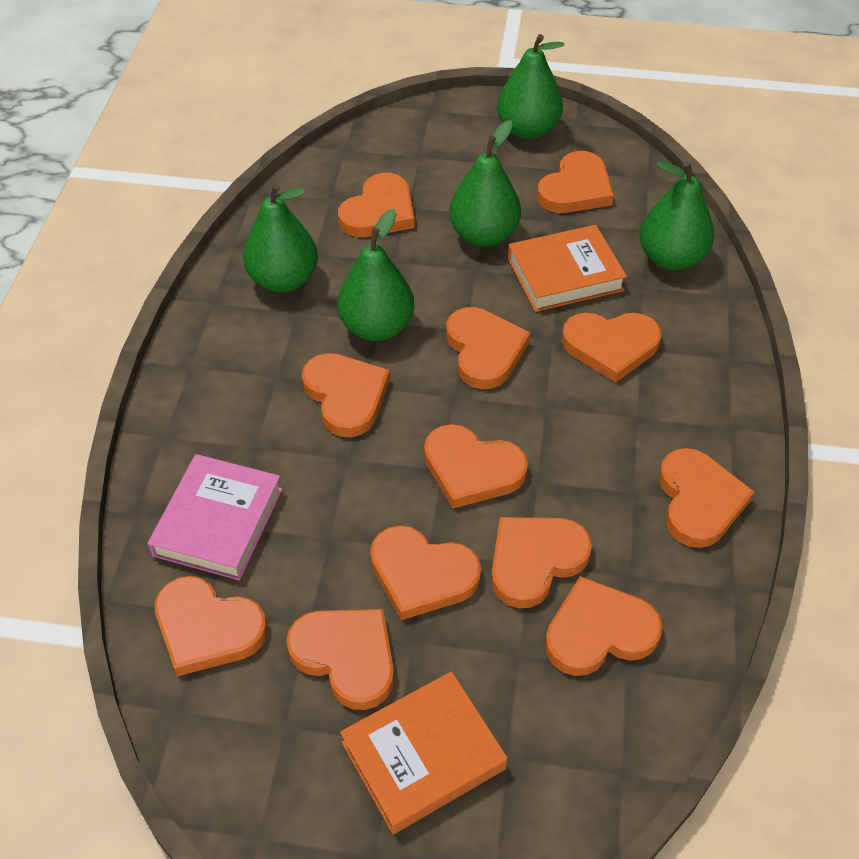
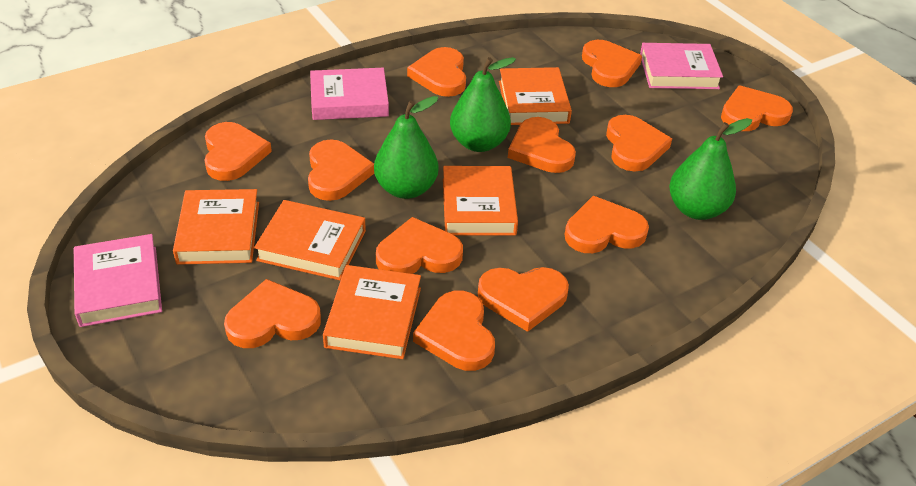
green pear: [243,184,318,292] [337,209,414,341] [449,120,521,247] [497,34,564,139] [639,161,714,270] = 5 -> [374,96,439,199] [450,57,516,152] [669,118,752,220] = 3
orange book: [340,671,507,834] [508,225,627,312] = 2 -> [173,189,259,265] [254,200,366,281] [323,265,421,359] [443,166,518,236] [499,67,572,125] = 5
pink book: [148,454,282,580] = 1 -> [74,234,162,327] [310,68,389,120] [640,43,723,89] = 3

